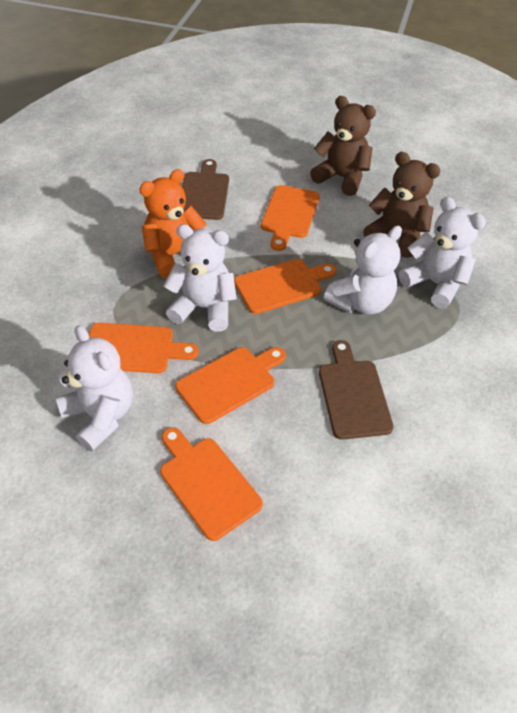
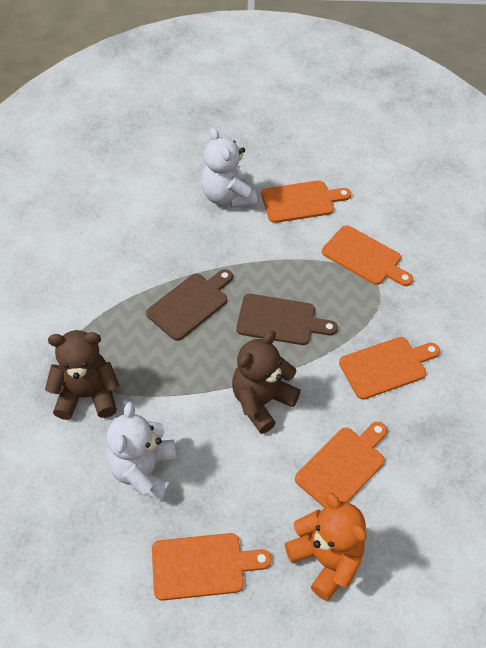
white teddy bear: [56,325,133,452] [163,224,237,332] [324,226,402,315] [399,197,486,309] = 4 -> [107,402,176,502] [201,127,257,208] = 2

